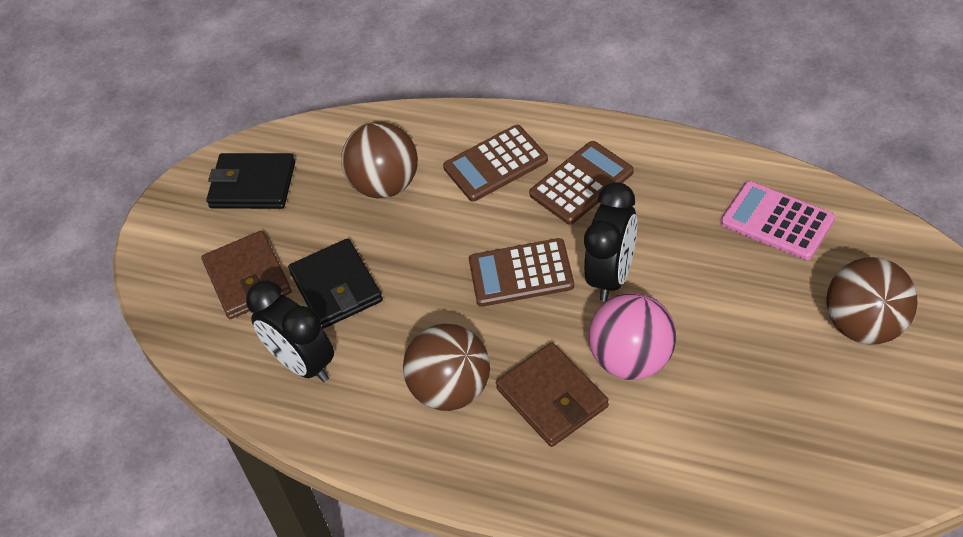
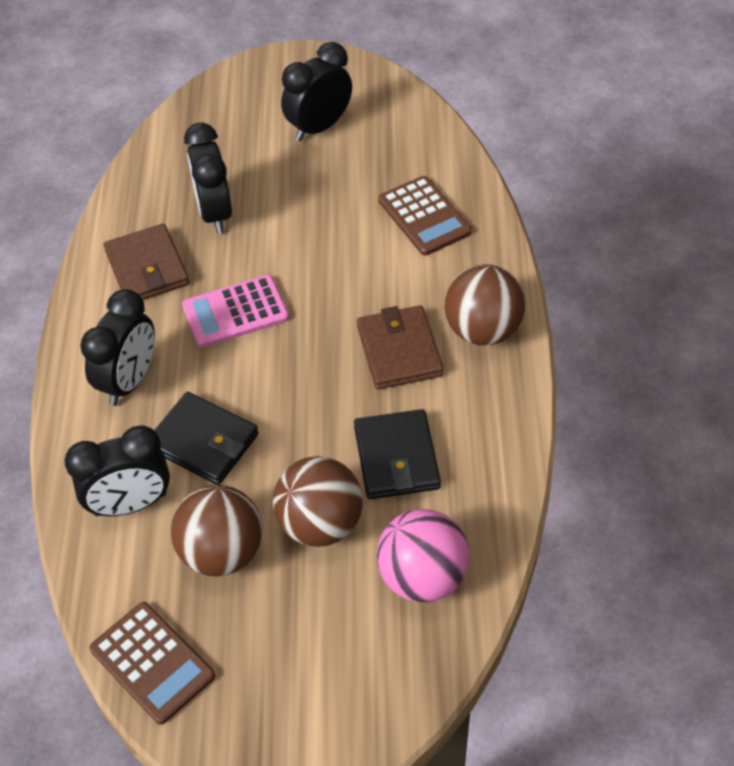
black clock: [246,281,334,382] [584,182,637,301] = 2 -> [65,425,170,516] [80,289,155,406] [184,123,232,234] [281,42,352,141] = 4
brown calculator: [443,125,548,202] [469,238,574,307] [529,141,634,225] = 3 -> [90,602,215,725] [378,176,472,255] = 2

